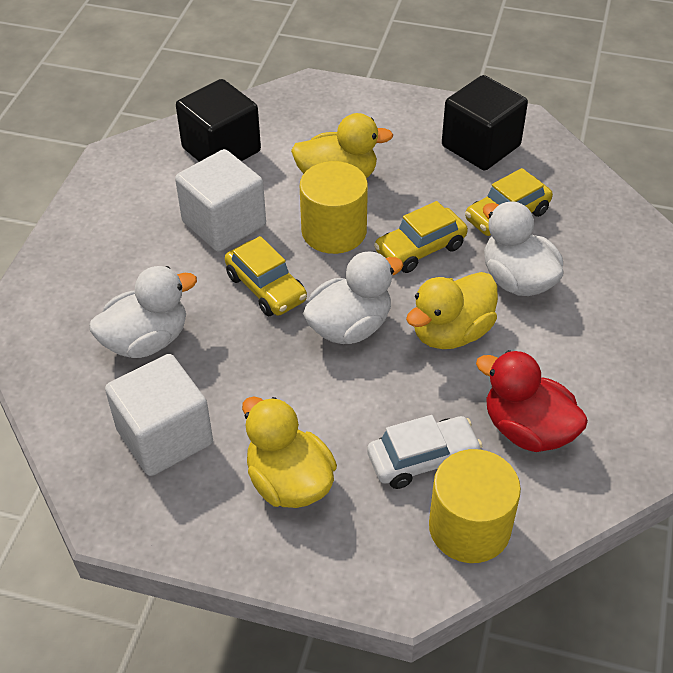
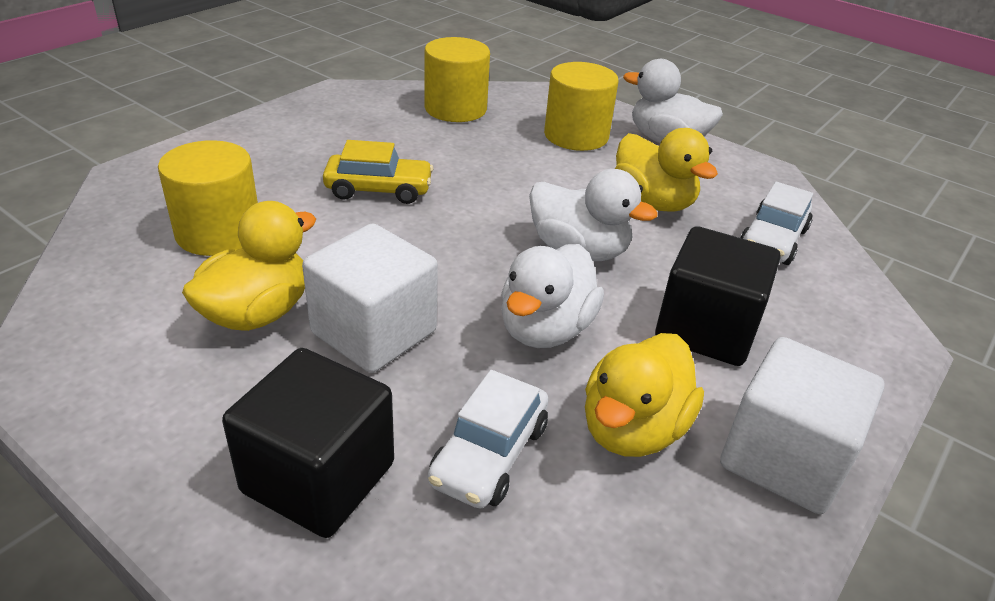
red duck: [476,350,588,452] = 1 -> none = 0
white car: [367,415,482,489] = 1 -> [428,370,548,508] [740,182,813,265] = 2
yellow car: [225,236,307,316] [374,201,468,273] [465,168,553,236] = 3 -> [323,140,433,204] = 1
yellow cylinder: [300,161,368,254] [429,449,521,563] = 2 -> [158,140,258,256] [424,37,490,122] [544,62,619,151] = 3

